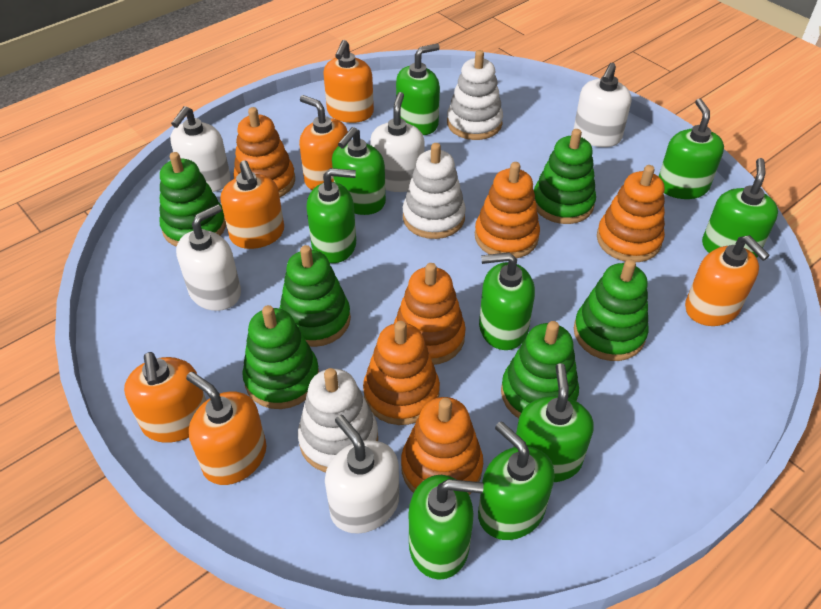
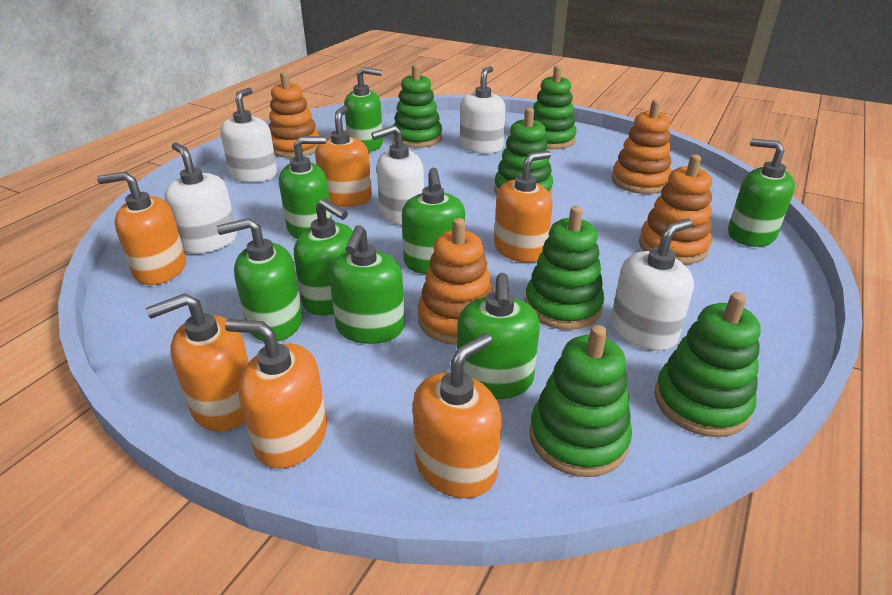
green soap dispenser: [306,168,356,263] [332,127,386,215] [396,44,440,135] [409,475,484,580] [478,421,555,540] [479,252,535,350] [514,363,594,482] [659,98,724,199] [702,158,778,258] = 9 -> [217,218,303,341] [279,136,332,239] [294,198,353,315] [329,225,405,344] [344,67,383,152] [402,168,465,274] [457,273,540,399] [728,138,795,247] = 8
orange stacking toy: [233,107,295,197] [363,321,440,425] [394,263,466,365] [401,397,483,495] [475,162,540,258] [597,165,665,262] = 6 -> [269,72,320,158] [418,218,494,345] [612,100,672,194] [639,155,712,265] = 4
white stacking toy: [298,368,378,472] [403,143,466,239] [447,50,503,140] = 3 -> none = 0

